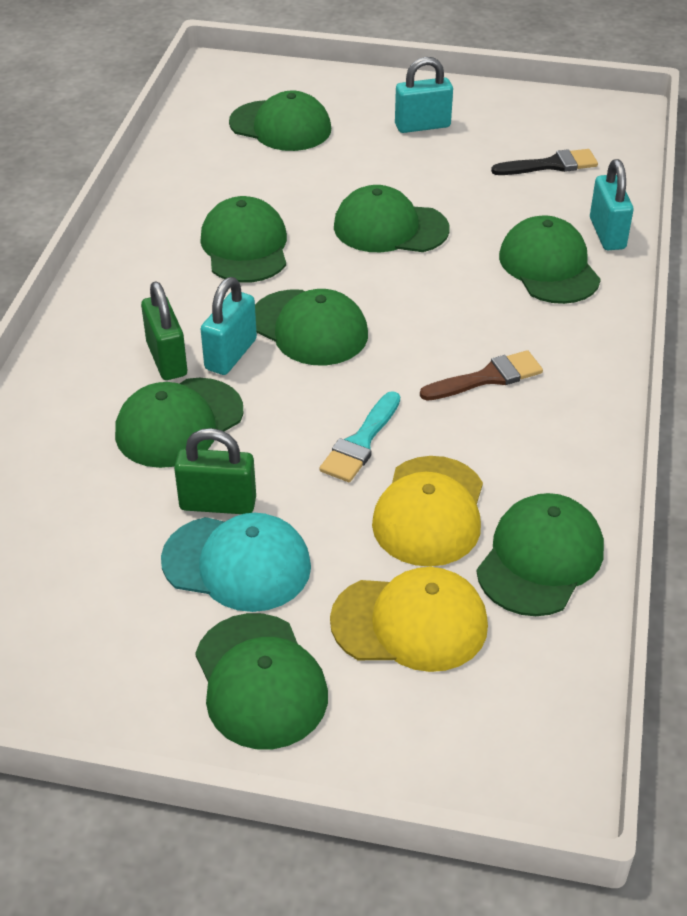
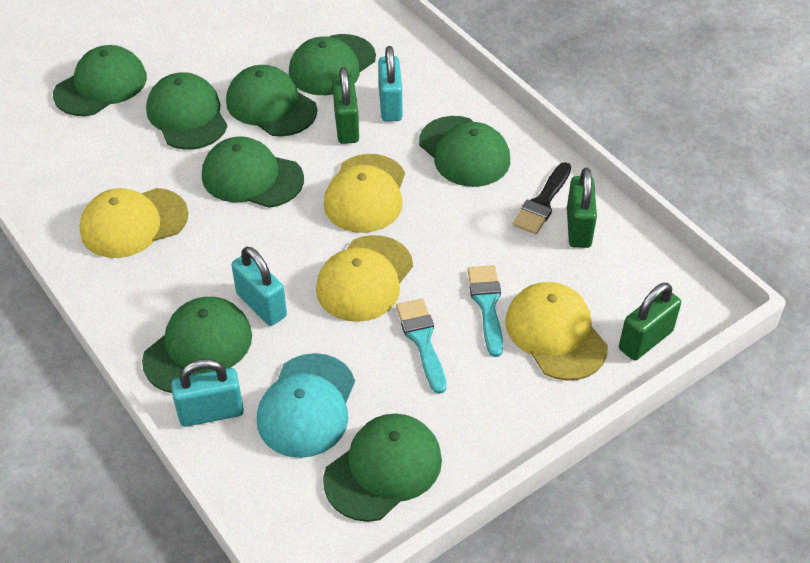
brown brush: [420,350,543,401] = 1 -> none = 0
green padlock: [141,282,187,380] [174,428,256,514] = 2 -> [333,67,359,144] [567,168,597,248] [619,283,681,360] = 3
turquoise brush: [319,391,400,482] = 1 -> [396,299,446,394] [468,265,503,357] = 2
yellow cap: [330,567,488,672] [372,456,483,567] = 2 -> [79,188,188,258] [316,235,413,322] [324,154,405,233] [505,282,608,381] = 4

